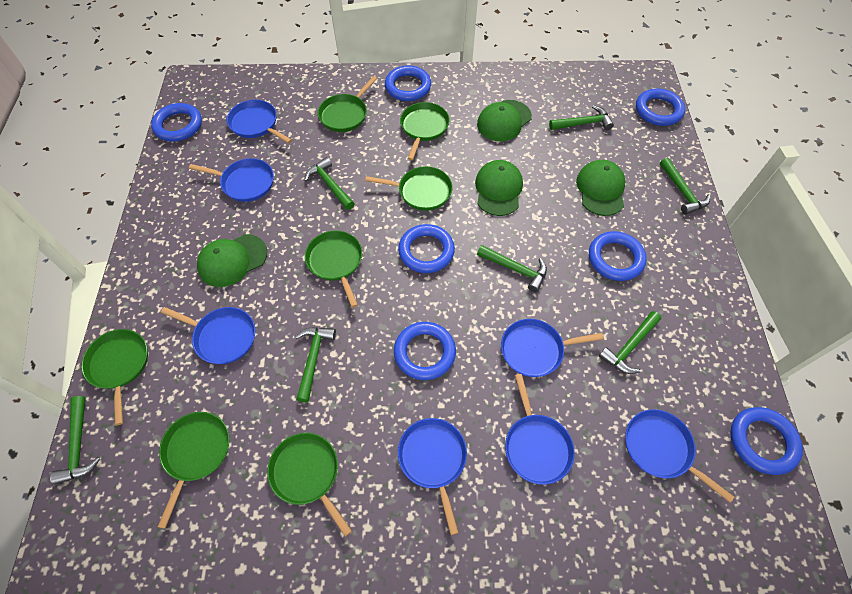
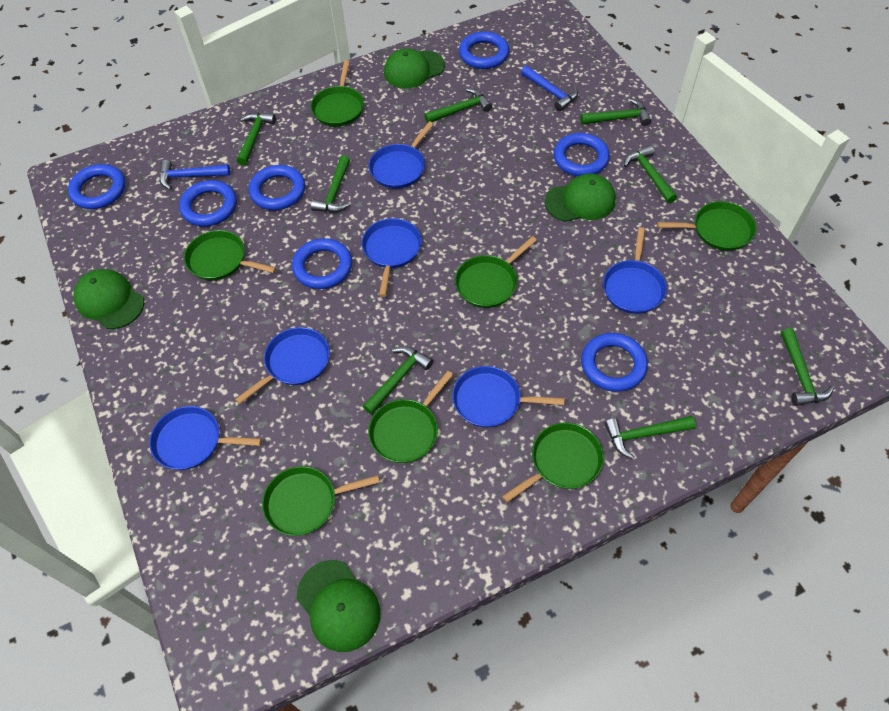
blue hammer: none = 0 -> [159,160,230,190] [521,66,578,111] = 2
blue pan: [161,307,255,364] [189,158,274,202] [227,100,292,144] [398,418,467,535] [501,319,604,377] [505,374,575,485] [625,409,734,503] = 7 -> [149,406,262,470] [235,327,330,404] [362,218,422,297] [369,121,434,189] [452,366,565,427] [603,227,667,314] = 6
green hammer: [50,396,100,485] [295,327,336,402] [304,157,355,210] [477,245,547,292] [549,105,614,130] [599,311,661,374] [660,158,710,215] = 7 -> [237,112,276,166] [311,155,350,212] [363,346,433,415] [424,88,492,123] [580,99,652,126] [604,416,696,459] [624,145,677,203] [781,328,834,406] = 8

